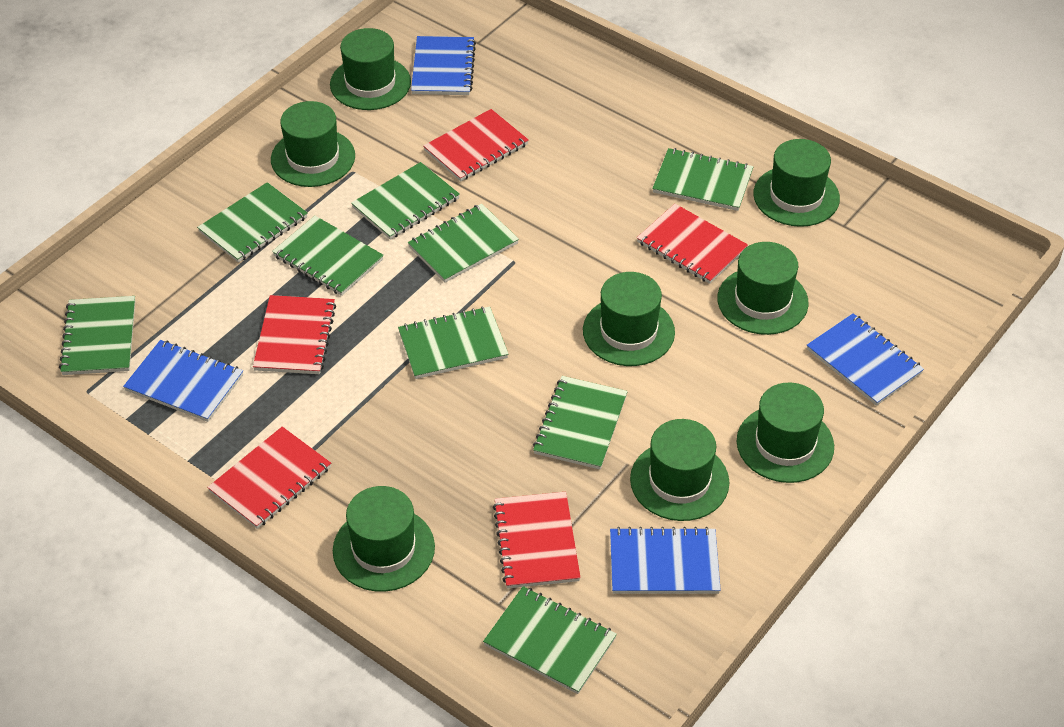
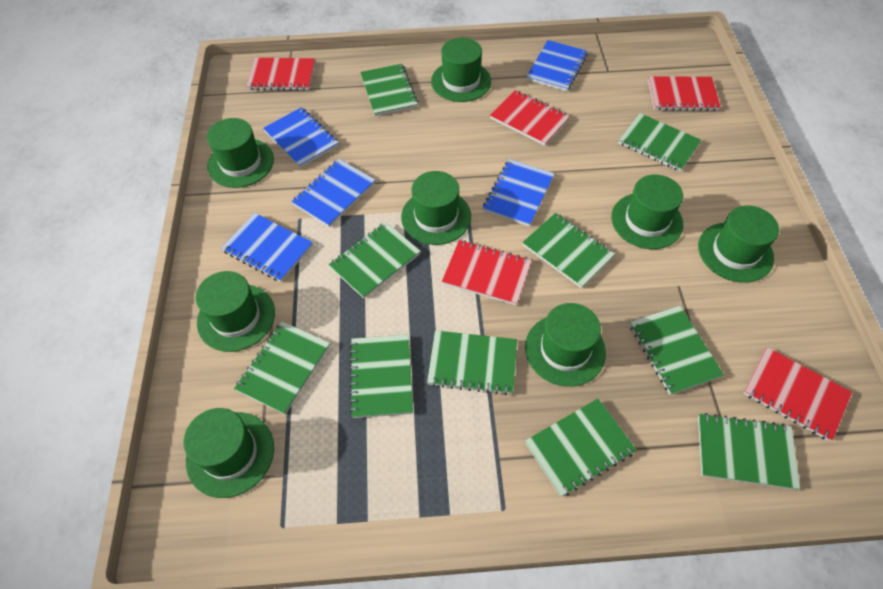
blue notebook: [123,340,243,422] [411,36,476,95] [610,527,721,594] [807,313,924,406] = 4 -> [221,213,313,282] [263,107,339,168] [291,159,375,227] [483,159,555,227] [526,40,588,91] = 5
green notebook: [59,296,135,375] [197,182,308,263] [272,216,384,296] [351,162,460,240] [398,306,508,379] [408,204,519,283] [483,586,617,694] [533,376,628,470] [652,148,753,211] = 9 -> [234,321,330,415] [329,222,421,298] [349,334,413,418] [360,64,418,116] [427,330,517,395] [522,213,615,288] [525,399,637,497] [618,113,701,171] [629,306,724,395] [698,413,800,490] = 10

